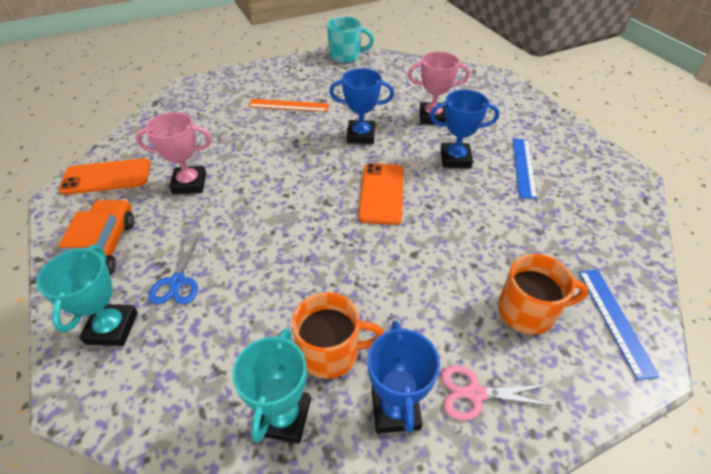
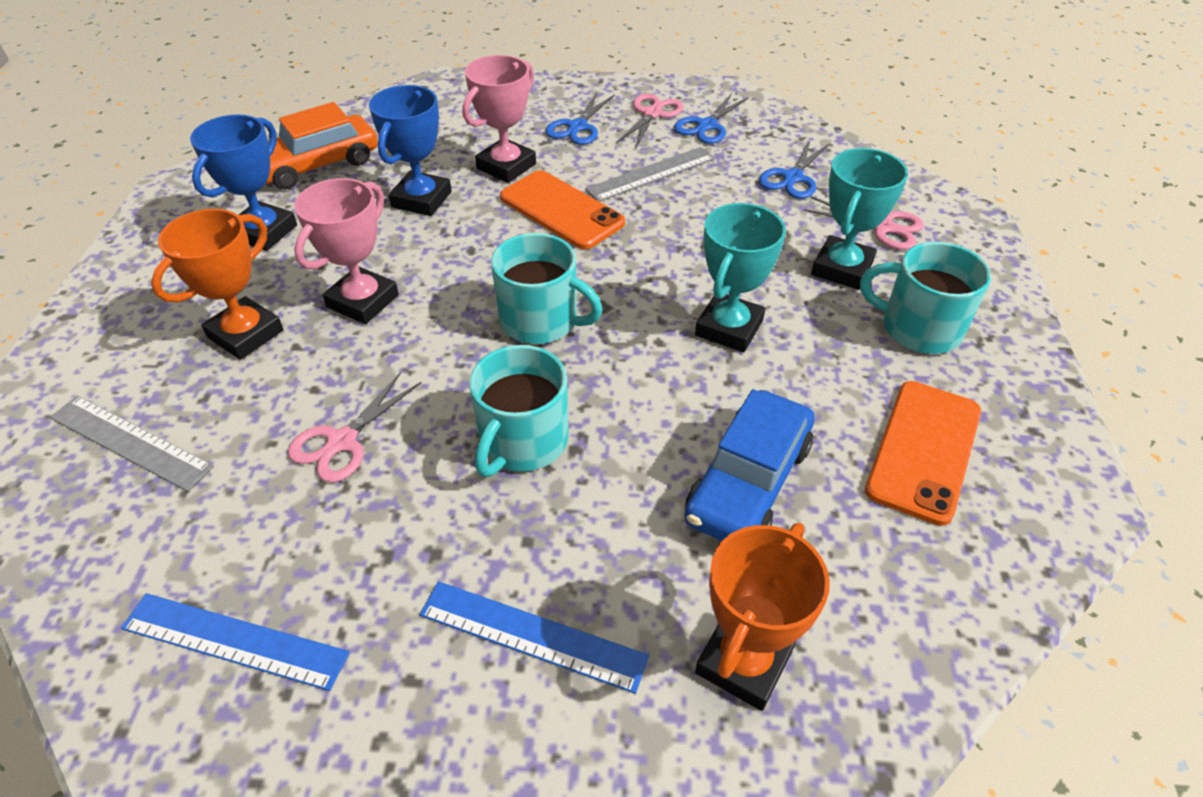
blue car: none = 0 -> [684,389,815,541] = 1
blue scissors: [148,235,199,304] = 1 -> [545,93,615,145] [674,93,749,144] [759,140,830,199] = 3
blue trophy: [329,68,394,144] [368,320,440,433] [430,90,500,168] = 3 -> [190,114,297,251] [369,85,452,216] = 2
grey ruler: none = 0 -> [50,396,214,491] [585,147,715,202] = 2
orange mug: [292,292,384,379] [498,254,589,335] = 2 -> none = 0
orange ruler: [248,99,329,112] = 1 -> none = 0
orange trophy: none = 0 -> [151,209,283,360] [695,523,830,711] = 2
pink scissors: [441,365,554,420] = 1 -> [288,372,422,483] [616,93,684,149] [803,196,924,250] = 3
turquoise mug: [327,17,374,63] = 1 -> [469,345,569,477] [491,233,603,344] [860,242,991,354] = 3

